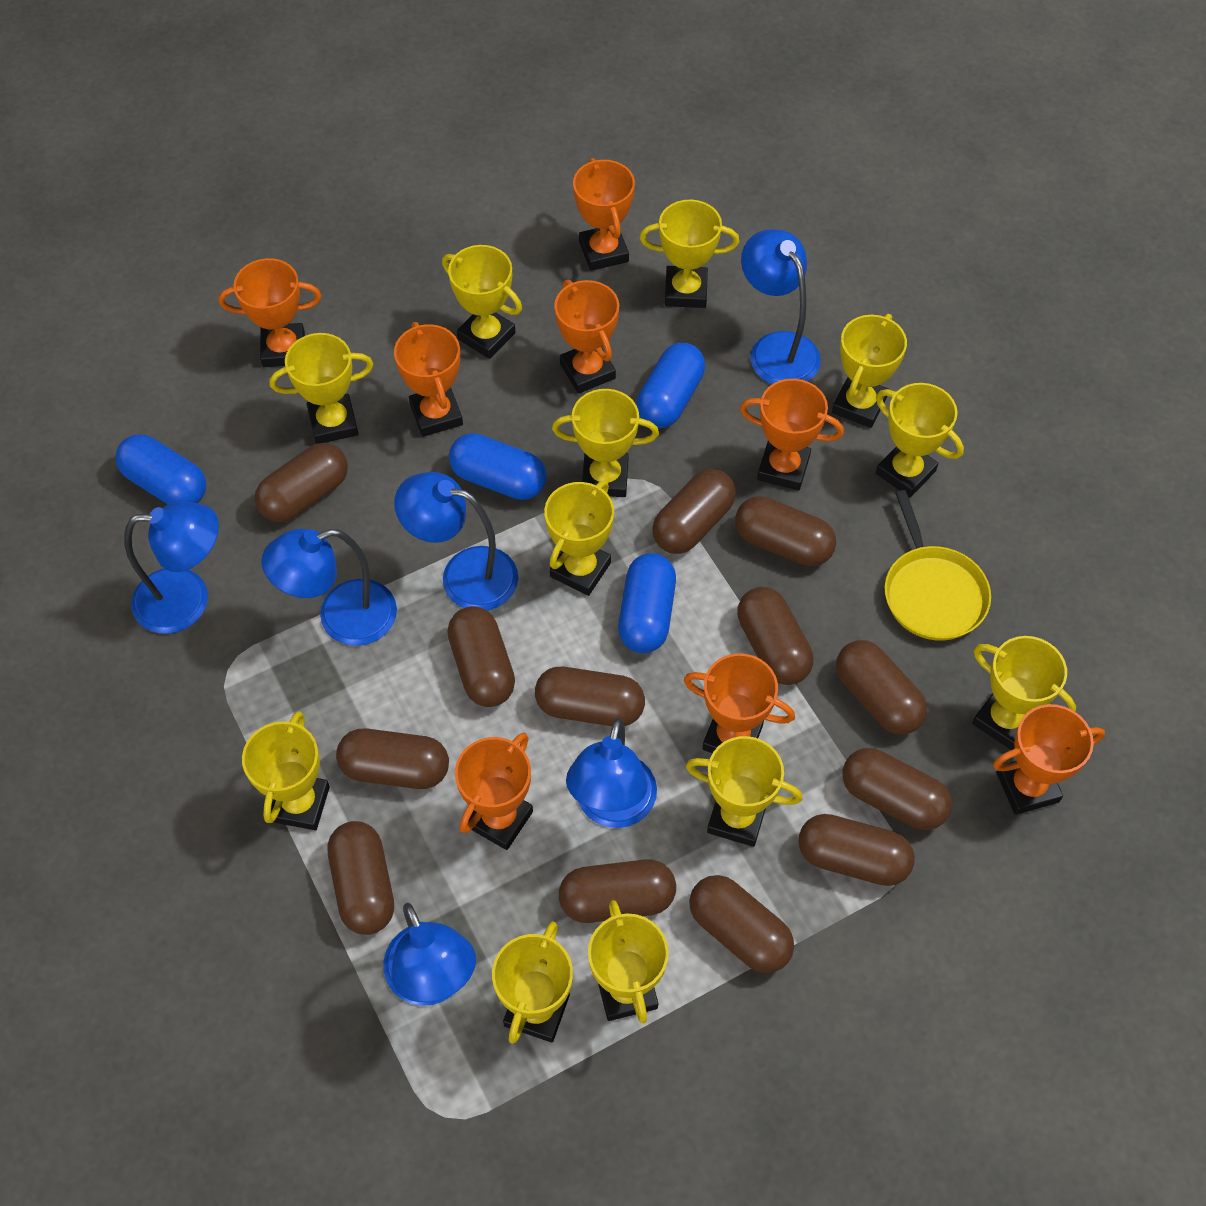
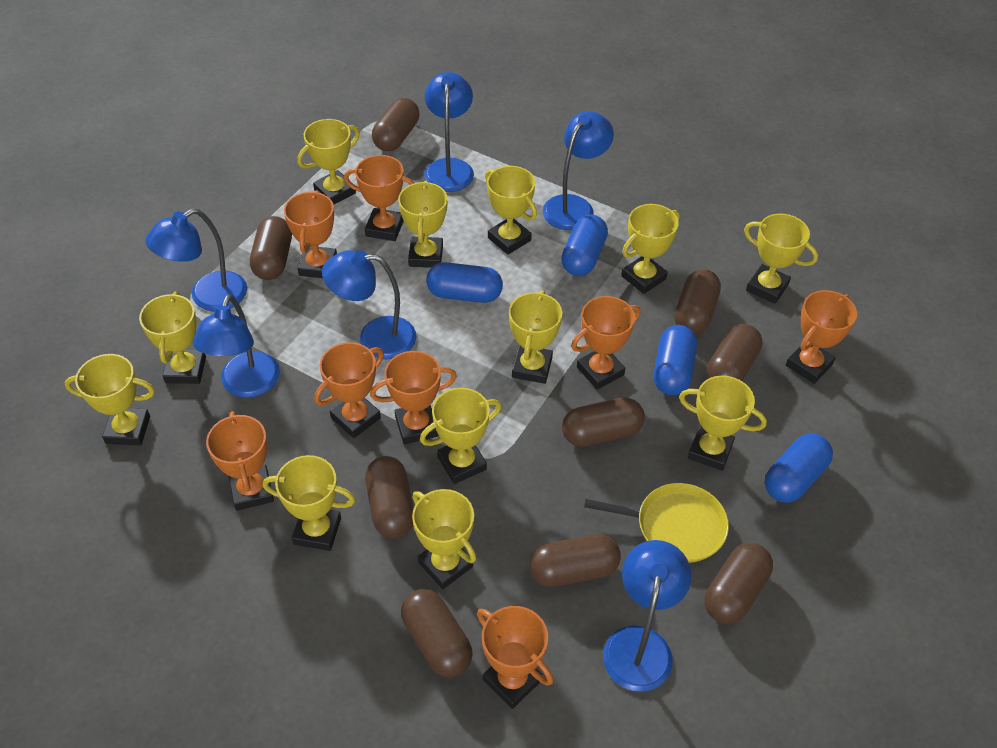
brown capsule: [255,443,348,522] [328,821,394,935] [336,729,449,789] [448,606,515,707] [535,667,645,726] [559,859,676,923] [652,469,736,554] [689,875,794,973] [735,496,836,567] [737,587,813,685] [798,814,915,886] [836,640,927,735] [843,748,952,830] = 13 -> [250,216,292,280] [365,456,414,538] [372,98,419,151] [401,589,473,678] [529,534,621,587] [562,397,645,447] [675,269,721,334] [704,543,773,624] [707,324,762,381] = 9

